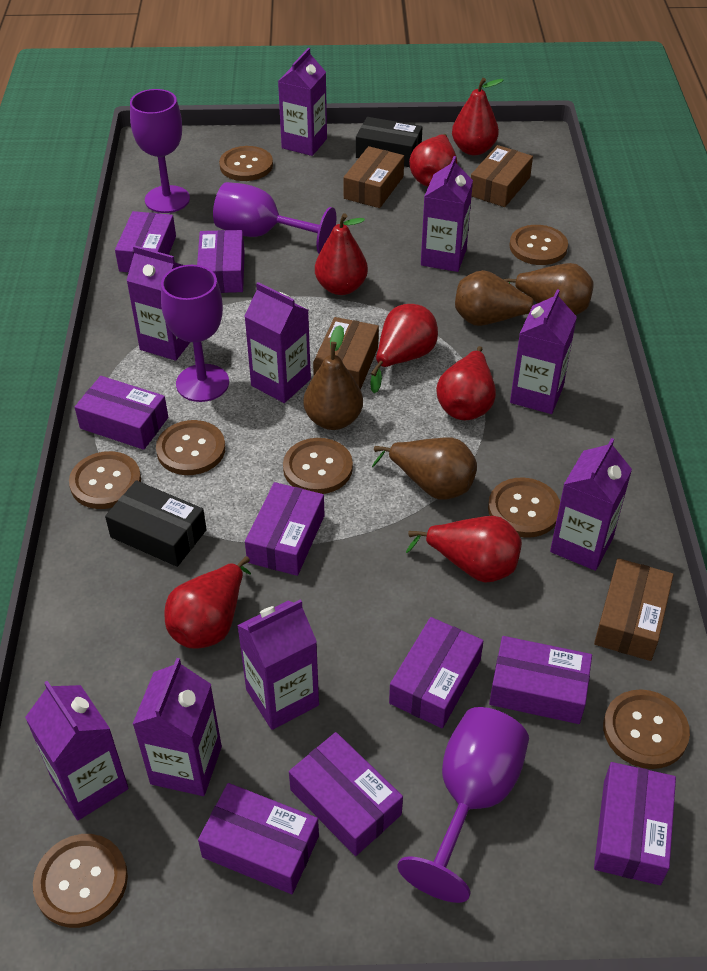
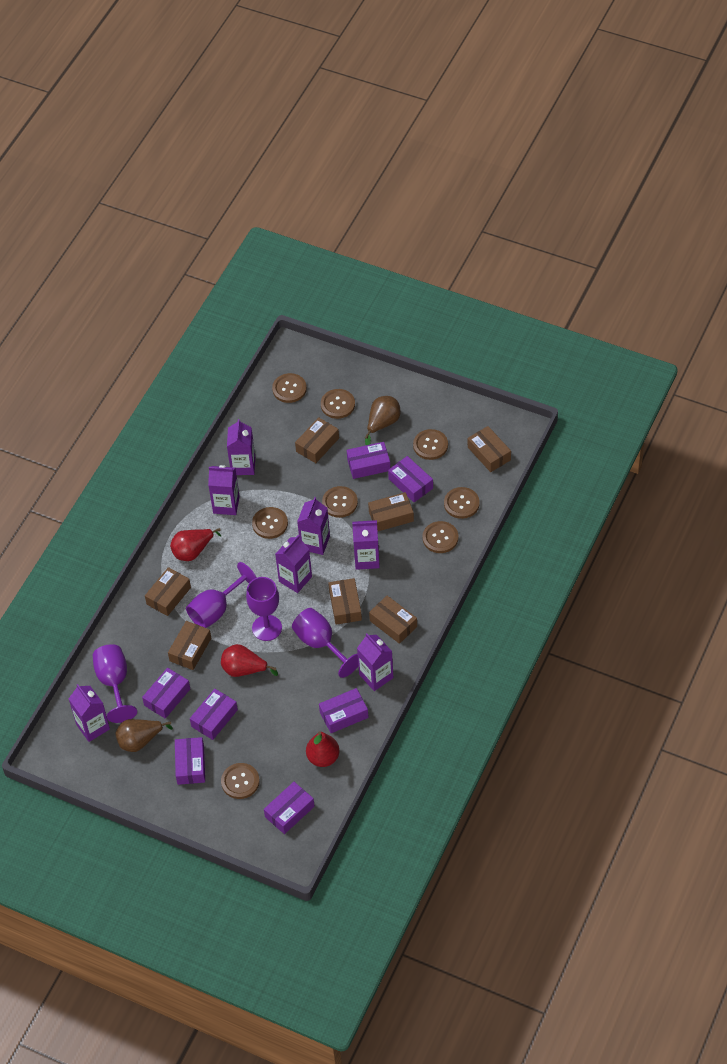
black box: [105,480,207,567] [356,117,422,167] = 2 -> none = 0
brown box: [313,317,379,390] [343,146,404,208] [471,145,533,207] [594,558,674,661] = 4 -> [145,567,191,616] [168,621,211,670] [295,417,339,463] [328,578,362,625] [368,492,414,531] [369,596,417,644] [468,426,511,472] = 7
brown pear: [303,325,363,430] [372,437,477,500] [455,270,534,326] [503,263,594,315] = 4 -> [115,719,173,752] [365,396,400,445] = 2
purple box: [75,376,168,450] [115,211,176,272] [197,230,245,293] [198,783,319,894] [245,482,325,576] [289,732,403,856] [389,617,483,728] [489,636,592,724] [594,762,676,885] = 9 -> [142,668,190,719] [175,737,205,785] [190,689,238,740] [264,782,315,834] [319,688,369,733] [347,442,390,479] [388,456,433,502] = 7
purple carton: [25,681,129,821] [126,245,190,361] [133,658,222,796] [237,599,319,730] [244,282,311,403] [278,48,327,156] [421,156,473,272] [510,289,577,414] [550,438,632,571] = 9 -> [68,684,110,742] [208,465,240,515] [227,419,255,475] [275,535,312,593] [297,497,330,555] [352,520,380,570] [357,633,394,691] = 7
red pear: [164,556,251,649] [315,213,368,295] [370,304,438,393] [406,516,522,583] [409,134,457,187] [436,346,496,420] [452,78,503,155] = 7 -> [170,528,221,561] [221,644,278,677] [306,732,340,767] = 3

